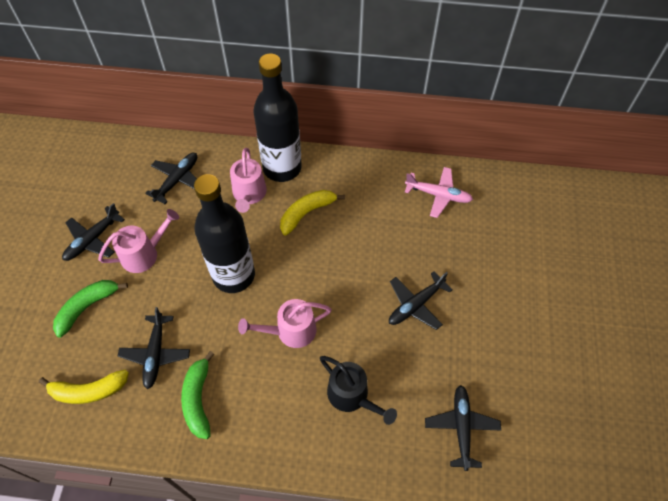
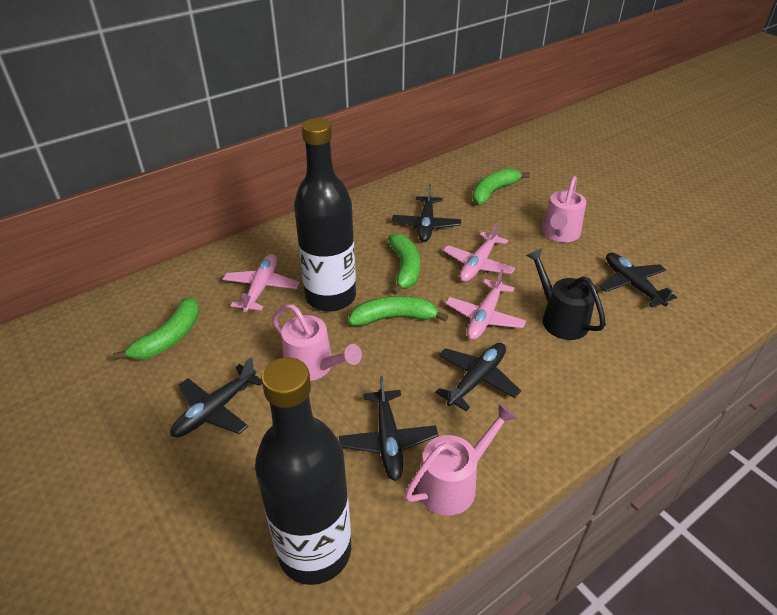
green banana: [53,280,128,338] [181,351,214,439] = 2 -> [113,297,199,360] [348,296,448,326] [388,233,420,295] [472,168,530,205] = 4
pink plane: [405,167,473,218] = 1 -> [223,254,300,312] [443,222,515,282] [445,269,526,340] = 3
yellow banana: [39,370,129,404] [280,190,345,236] = 2 -> none = 0

